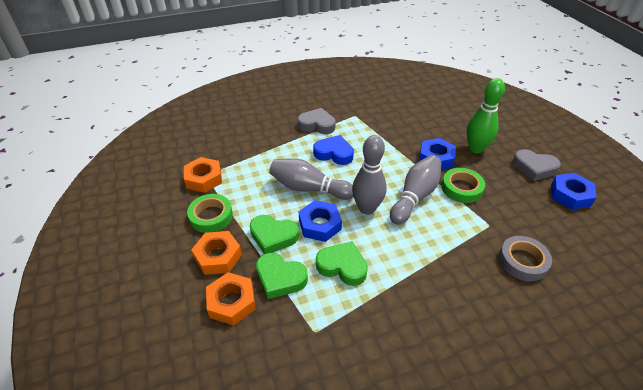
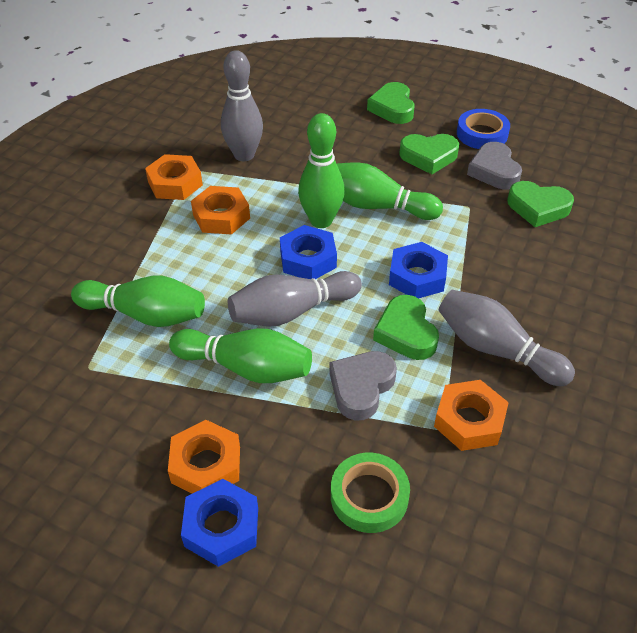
blue heart: [313,135,354,165] = 1 -> none = 0
blue tape: none = 0 -> [457,109,510,149] = 1
green bowling pin: [466,78,505,153] = 1 -> [71,275,205,327] [169,328,312,383] [298,113,345,228] [336,162,443,220] = 4
green heart: [250,215,299,254] [256,253,308,299] [316,241,368,286] = 3 -> [367,82,415,124] [373,295,439,360] [399,134,459,174] [507,181,574,227] = 4
green tape: [187,194,233,233] [442,168,485,203] = 2 -> [331,453,410,533] = 1
grey tape: [499,236,552,281] = 1 -> none = 0
orange nut: [184,157,222,193] [191,231,242,275] [206,272,256,326] = 3 -> [145,154,203,200] [168,420,240,494] [191,186,250,235] [434,380,509,451] = 4

